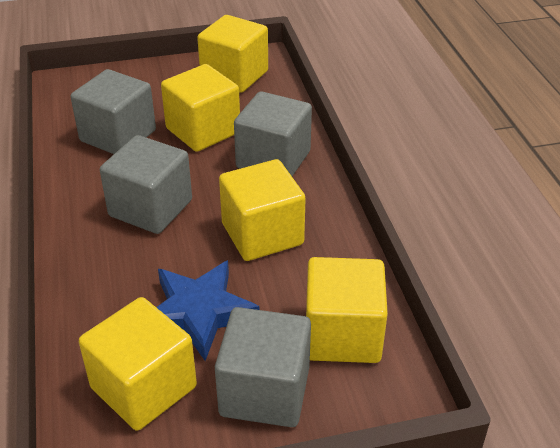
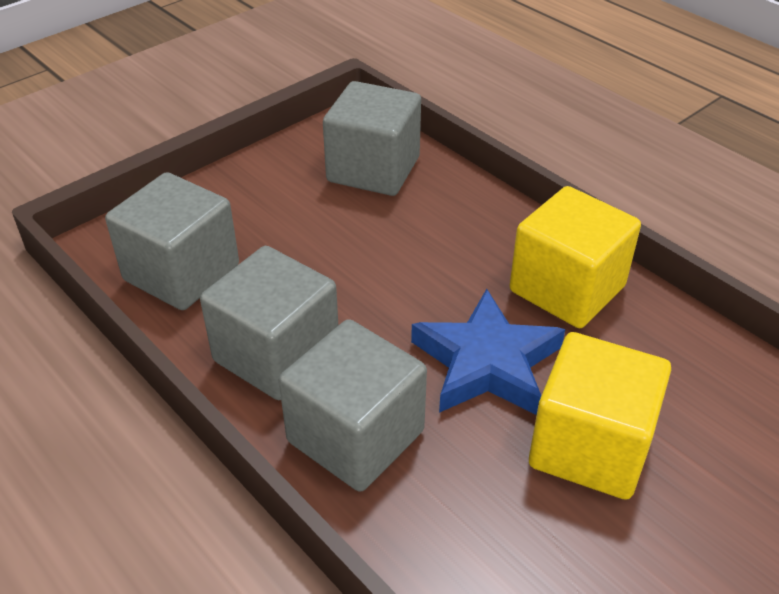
yellow cube: [79,297,197,431] [161,64,240,152] [197,15,268,93] [219,159,306,261] [306,257,388,363] = 5 -> [510,186,641,328] [529,332,671,500] = 2

